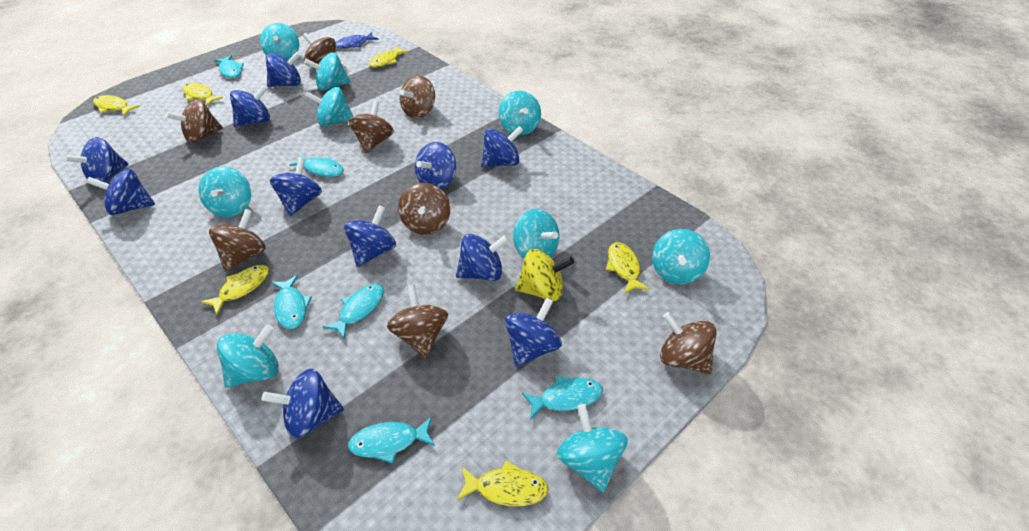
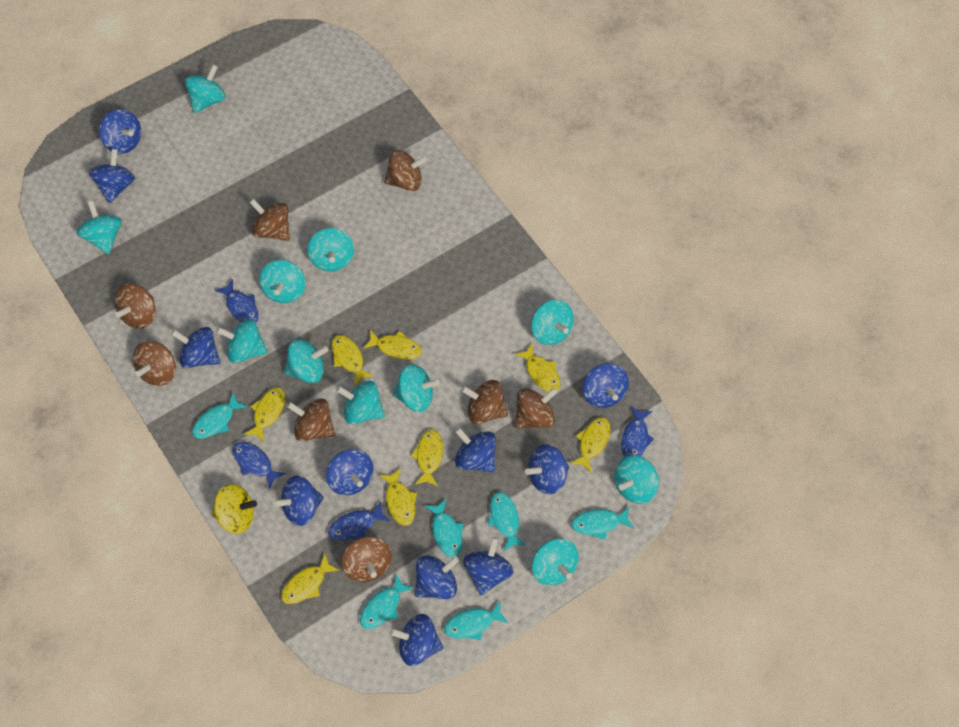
blue fish: [336,32,379,48] = 1 -> [215,279,259,323] [233,442,286,490] [328,501,390,540] [621,406,654,457] = 4
turquoise spinning top: [198,166,251,217] [217,324,279,388] [260,23,299,60] [304,52,351,91] [305,87,353,126] [499,91,541,135] [513,209,560,259] [556,404,628,492] [652,229,710,284] = 9 -> [77,201,122,254] [185,64,226,113] [216,319,268,363] [259,260,306,303] [284,339,328,383] [308,228,354,272] [336,381,385,424] [392,364,440,412] [531,300,574,345] [532,538,578,585] [614,455,659,504] = 11
yellow fish: [93,95,140,116] [183,83,223,106] [201,265,269,315] [369,46,409,68] [457,460,549,506] [606,242,650,294] = 6 -> [244,387,285,442] [281,553,339,604] [332,335,374,386] [363,330,422,360] [379,468,417,526] [411,429,443,486] [514,343,561,392] [570,417,610,473] = 8

